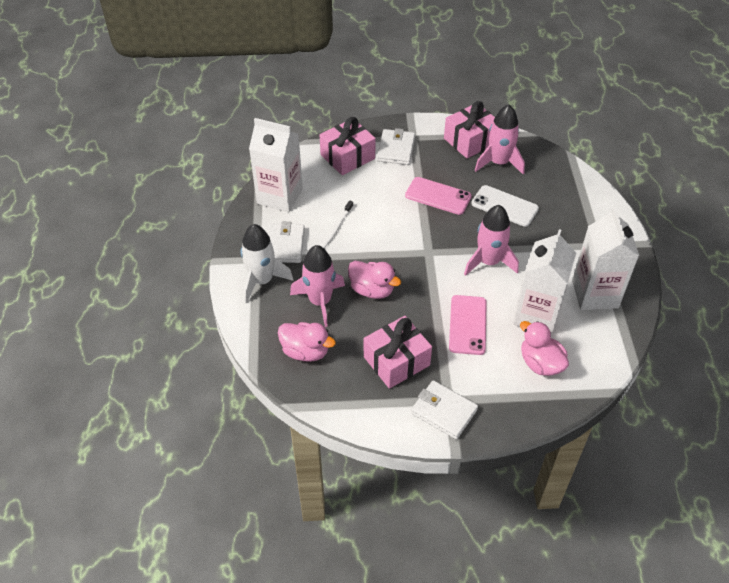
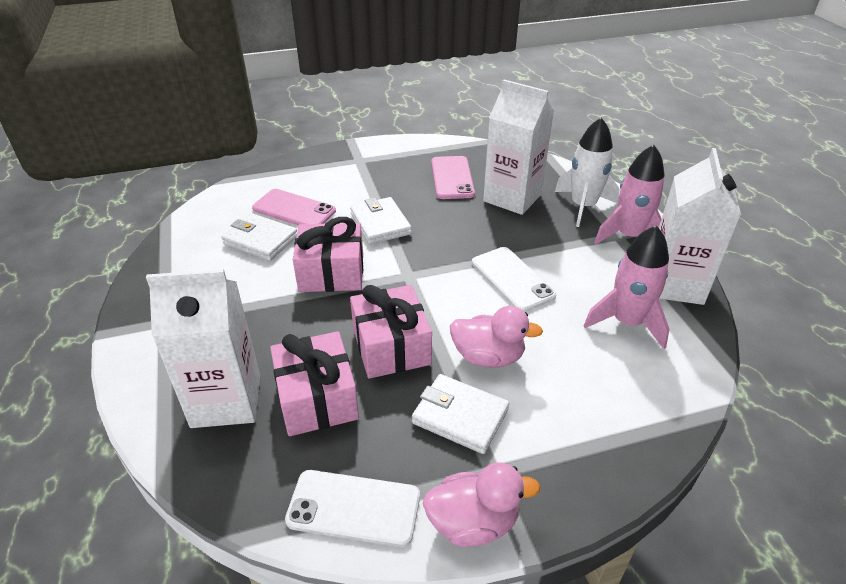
pink duck: [278,322,336,362] [348,261,401,299] [520,321,569,376] = 3 -> [423,462,540,547] [450,306,543,368] = 2
pink rocket: [290,245,345,327] [464,205,519,276] [475,104,525,174] = 3 -> [584,225,670,349] [594,145,665,244] = 2
white phone: [471,185,539,227] = 1 -> [285,470,420,547] [472,247,556,312] = 2
white toothbrush: [320,200,353,248] = 1 -> none = 0

